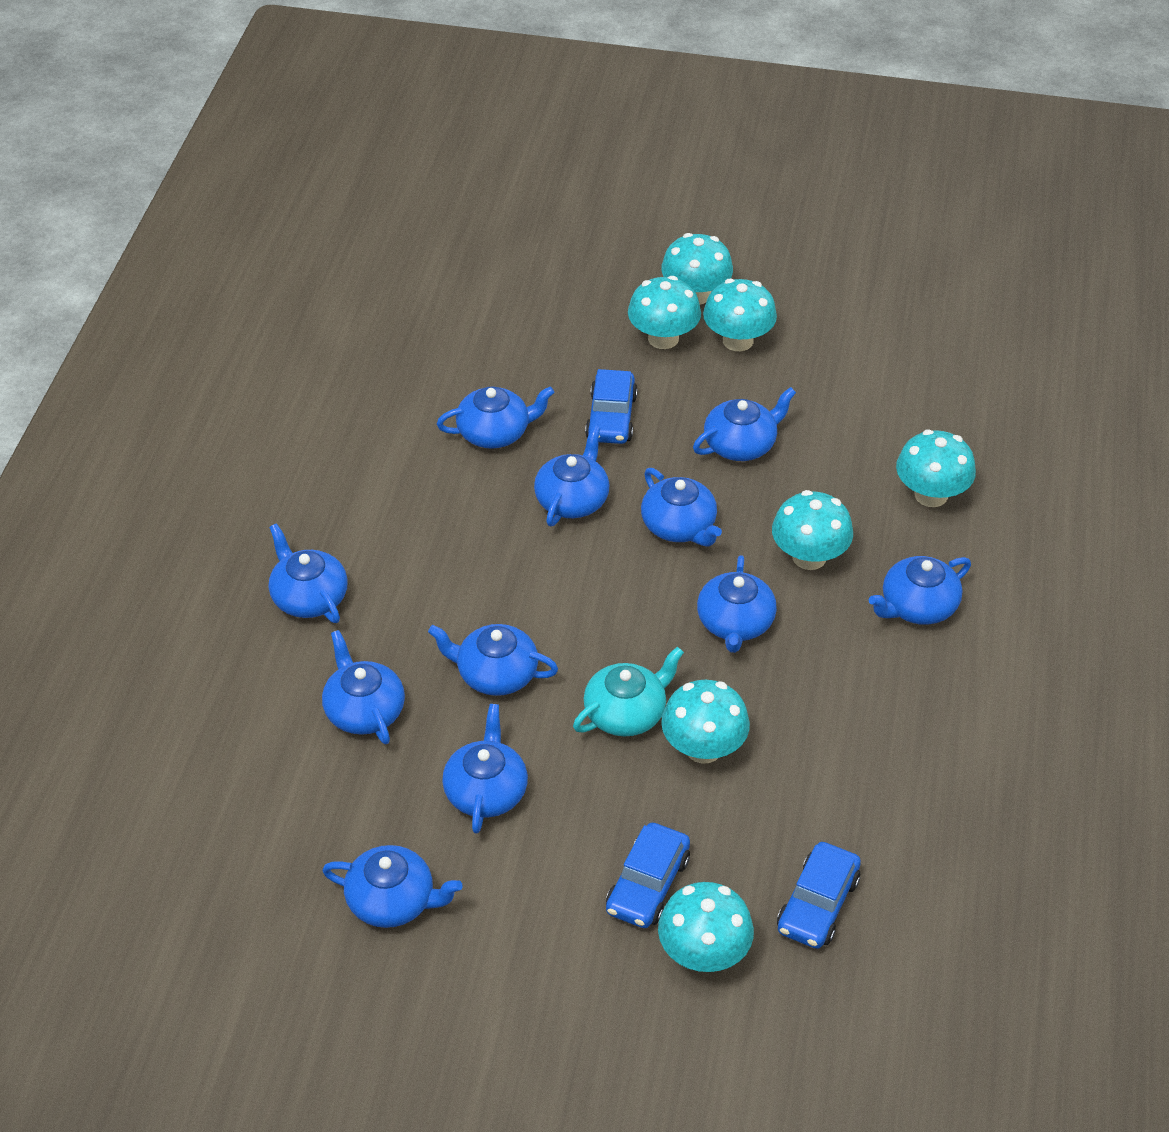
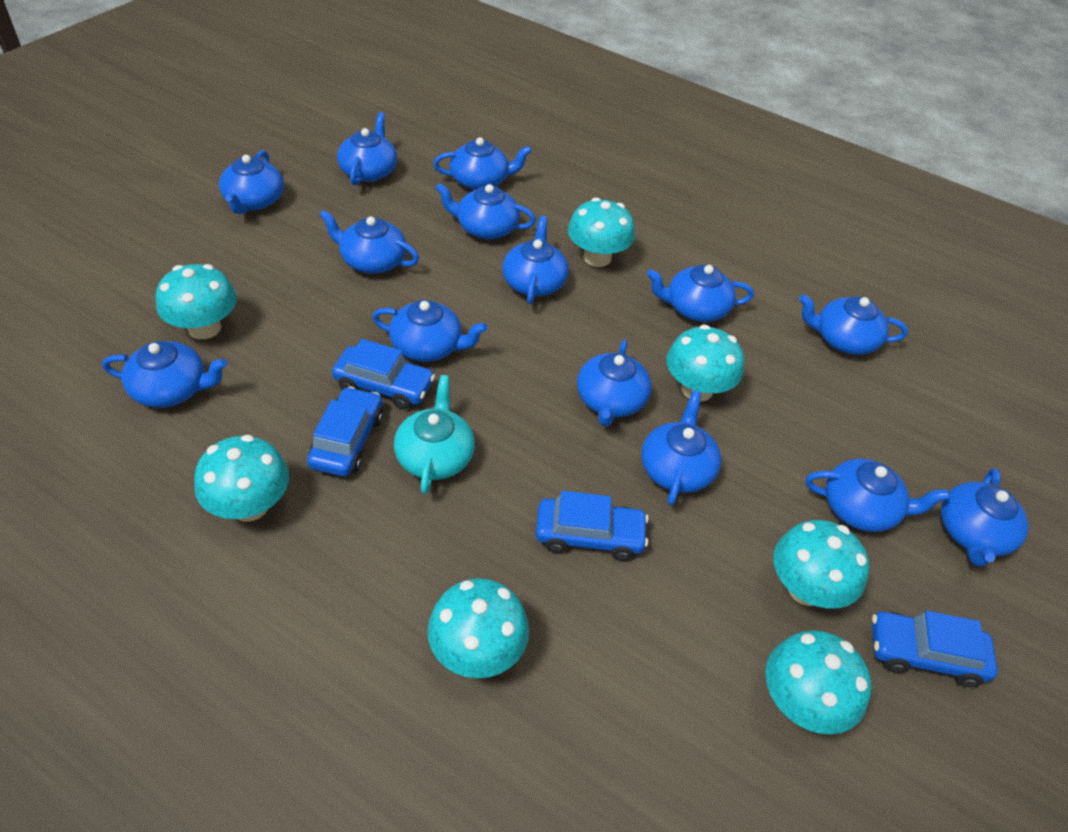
blue car: [585,369,638,444] [606,823,690,928] [777,842,861,949] = 3 -> [307,387,383,477] [332,339,435,409] [536,491,649,561] [872,611,998,687] = 4
blue teapot: [269,523,348,623] [322,630,405,744] [322,845,463,928] [428,624,558,696] [437,386,555,449] [442,704,528,833] [534,425,609,526] [641,468,722,547] [693,387,796,461] [697,555,777,653] [869,556,971,625] = 11 -> [102,341,228,408] [219,150,284,214] [320,210,419,274] [337,112,397,185] [372,300,487,362] [433,137,532,190] [435,183,536,239] [502,216,569,304] [577,340,652,427] [641,391,721,506] [647,265,754,322] [799,294,908,355] [806,459,949,532] [941,468,1029,567] = 14

